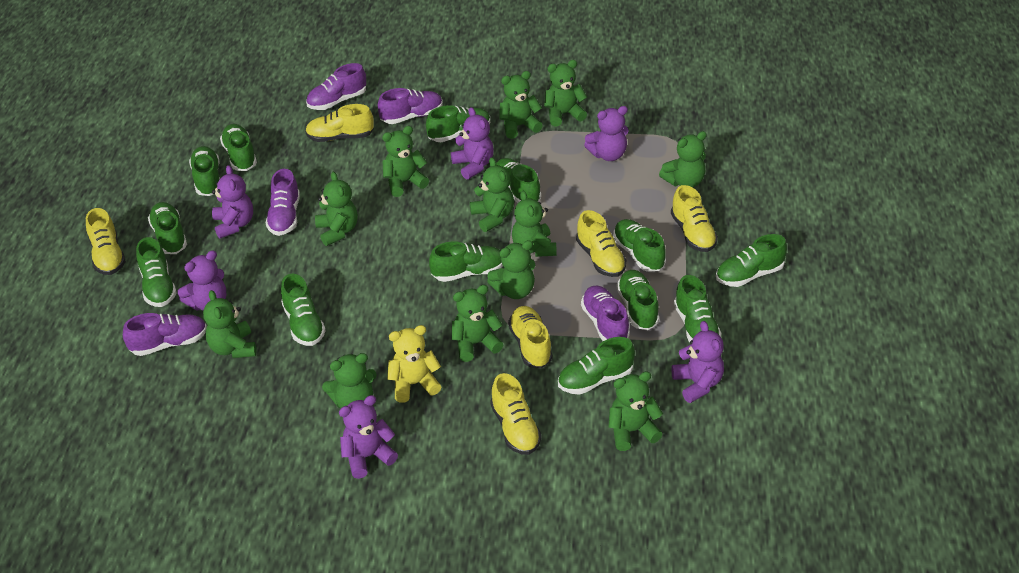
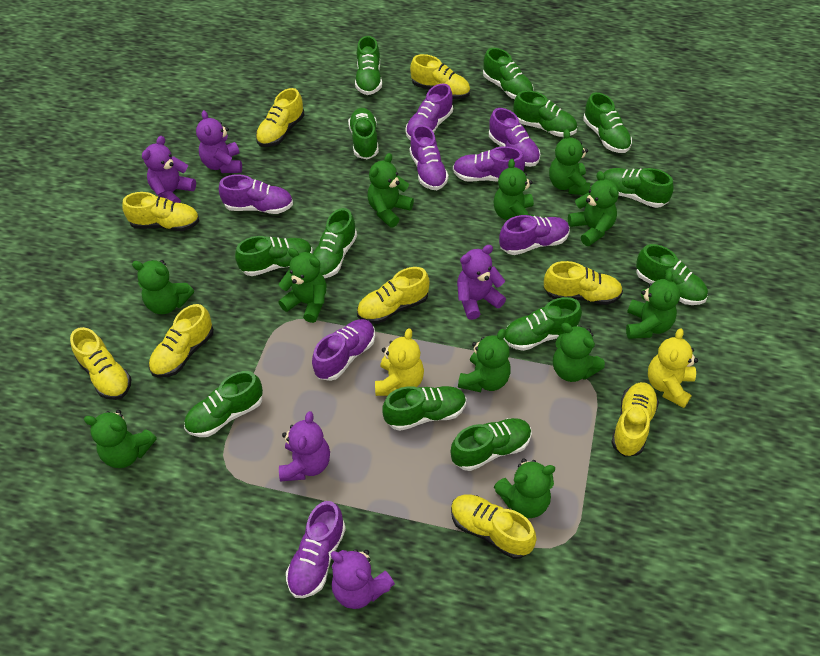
green teddy bear: [203,290,256,358] [315,172,358,246] [322,353,377,408] [382,126,429,197] [452,285,504,362] [470,157,514,232] [487,240,535,299] [499,71,543,139] [512,191,557,257] [544,60,587,126] [608,371,663,451] [659,131,707,187] = 12 -> [84,410,157,468] [132,260,194,314] [278,248,327,323] [367,153,414,228] [458,329,511,392] [494,159,535,220] [494,459,555,518] [549,129,590,195] [553,323,605,382] [568,171,619,246] [626,270,680,339] = 11
purple shoe: [123,313,207,356] [266,169,300,236] [306,63,366,110] [378,88,443,124] [581,286,630,341] = 5 -> [219,174,293,214] [286,501,346,598] [312,319,375,381] [406,83,453,140] [409,125,449,190] [453,146,525,182] [489,108,540,167] [499,215,570,255] = 8
purple teddy bear: [178,250,227,311] [212,165,253,239] [339,395,398,479] [451,107,494,180] [584,106,629,161] [671,321,724,403] = 6 -> [142,136,196,203] [196,110,242,173] [279,411,330,481] [330,549,395,609] [457,245,506,320] = 5
yellow shoe: [86,208,126,275] [305,104,374,142] [490,373,542,455] [508,306,552,368] [576,210,626,277] [671,185,718,252] = 6 -> [70,327,132,400] [122,192,199,231] [149,304,214,378] [256,88,304,147] [357,267,430,324] [410,54,470,99] [451,495,537,559] [544,261,623,305] [611,382,659,457] = 9
yellow teddy bear: [387,325,441,403] = 1 -> [375,328,424,396] [648,328,698,408] = 2

